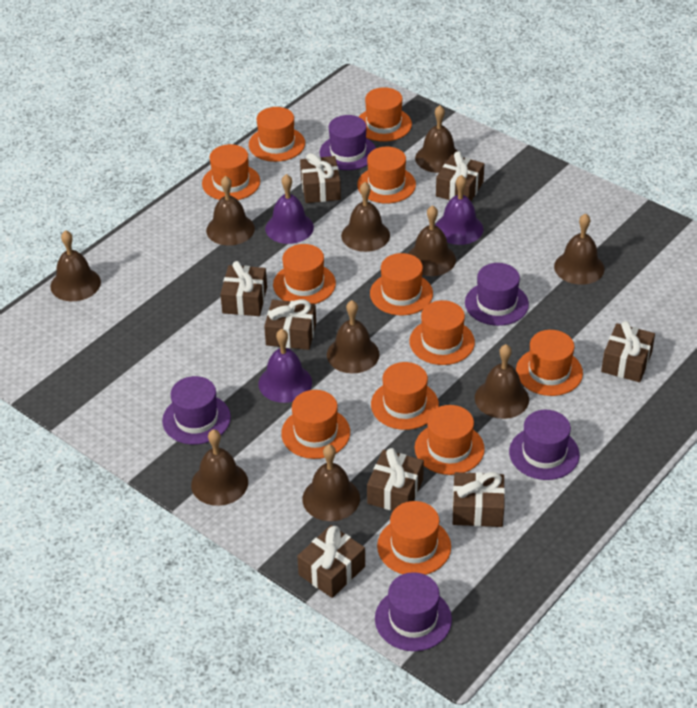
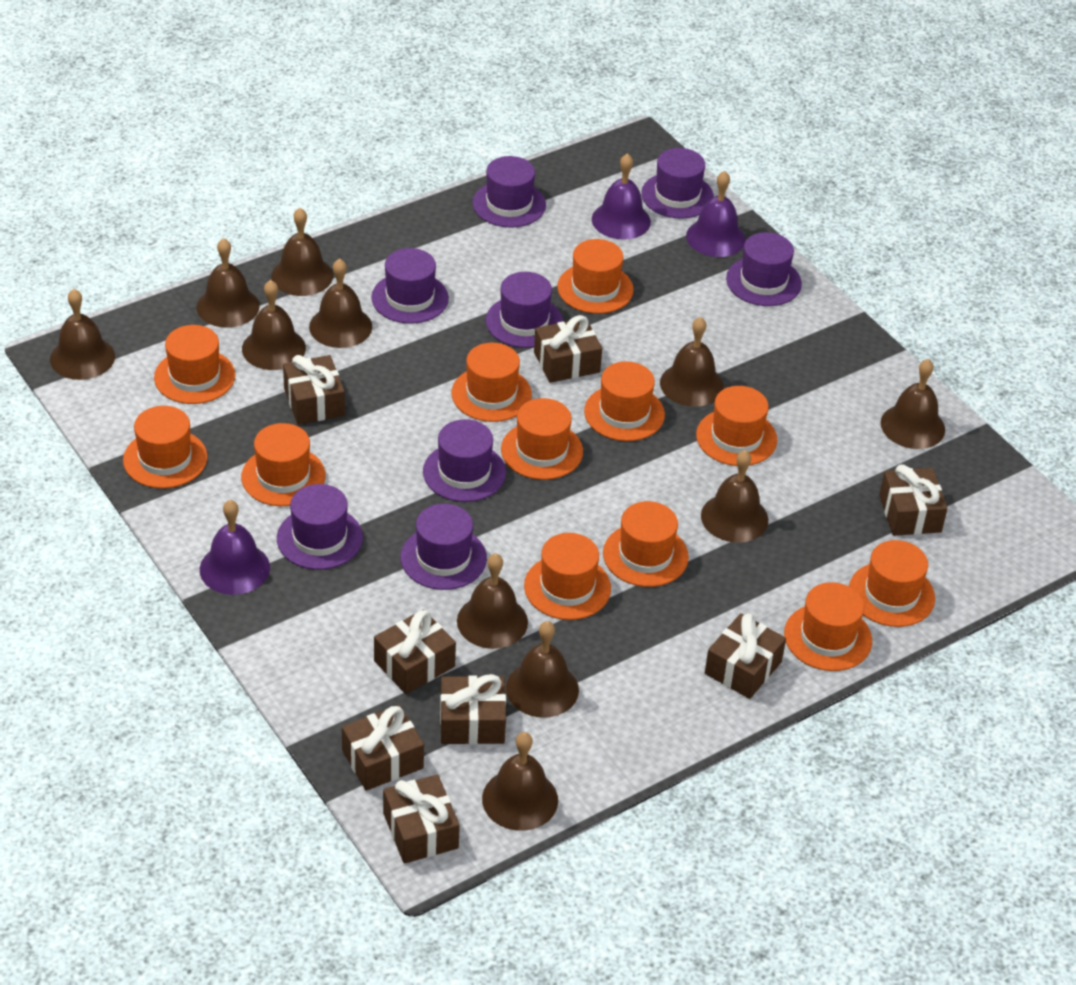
brown bell: [50,230,101,301] [191,429,248,506] [206,176,255,245] [302,445,360,521] [327,300,380,373] [341,182,390,252] [408,205,456,276] [415,105,458,173] [475,344,529,419] [554,213,605,285] = 10 -> [50,289,115,380] [196,238,260,328] [242,280,306,370] [271,208,333,296] [309,258,372,348] [457,553,528,649] [482,732,558,831] [506,621,579,718] [660,317,724,407] [701,450,768,543] [881,359,945,449] = 11
purple hat: [162,376,231,445] [319,115,376,170] [375,572,452,651] [465,263,529,326] [509,410,580,480] = 5 -> [277,484,363,570] [371,248,449,324] [400,504,487,590] [423,419,506,502] [473,156,546,228] [486,272,563,348] [641,148,714,219] [726,232,802,306] = 8

